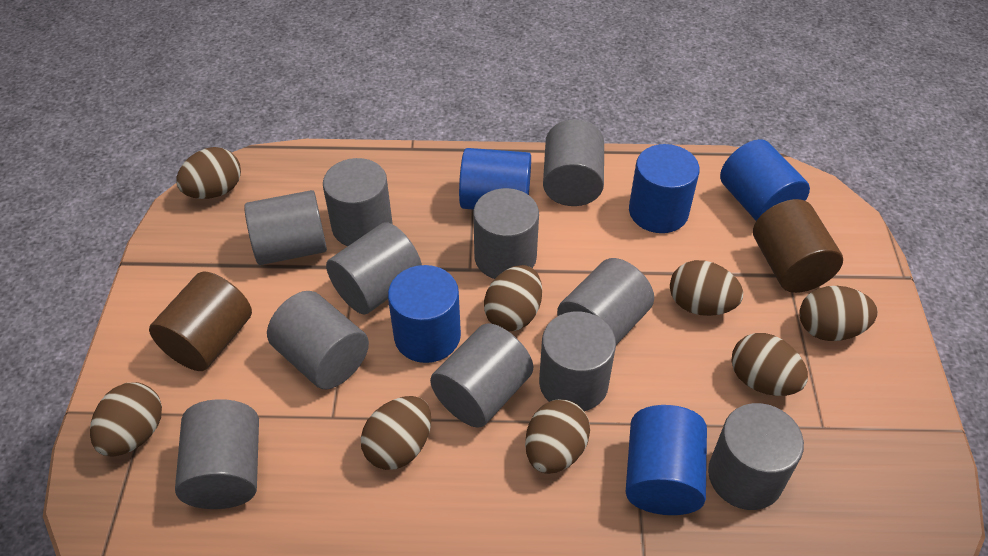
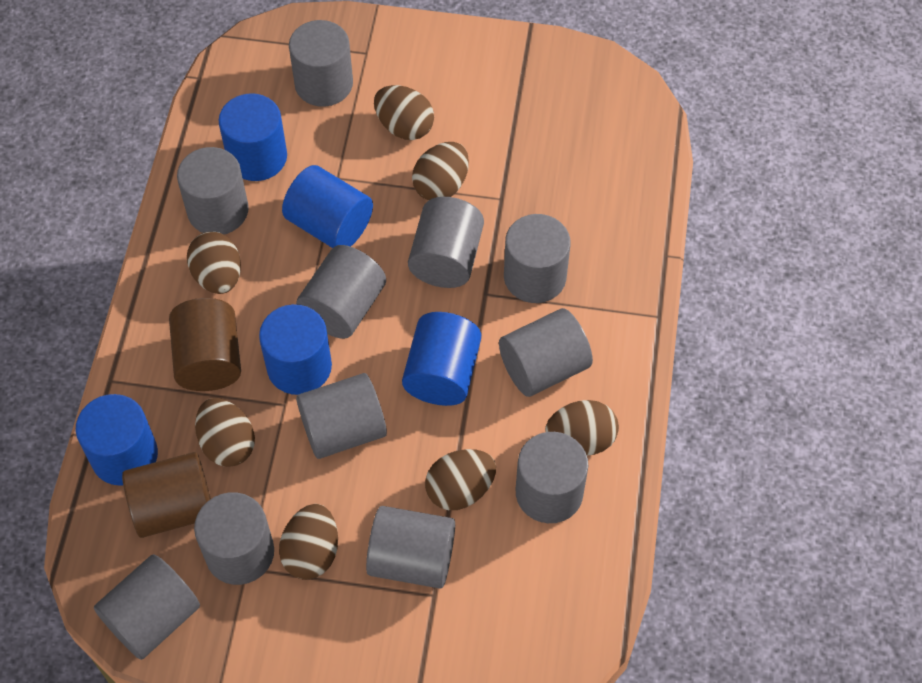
brown egg: [90,382,162,457] [176,147,241,199] [361,396,431,470] [484,265,542,331] [525,400,590,474] [670,260,743,316] [732,333,808,396] [799,286,878,341] = 8 -> [187,232,241,294] [195,398,255,467] [279,504,338,580] [374,85,434,140] [412,142,469,200] [425,449,496,510] [545,400,619,455] = 7

